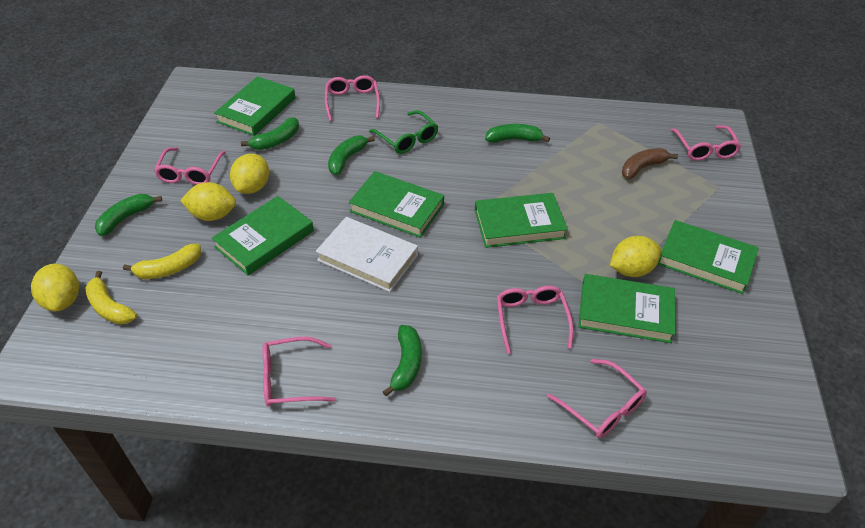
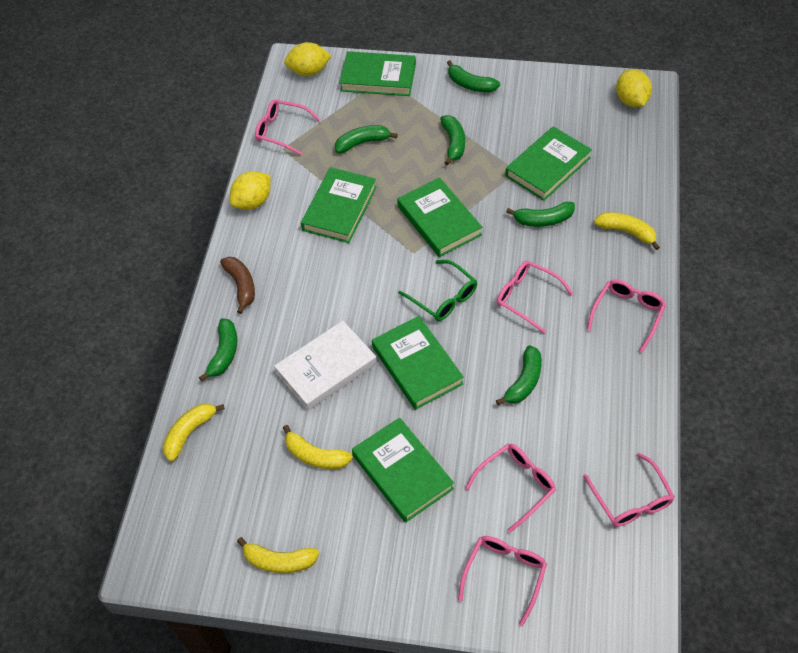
green banana: [95,194,162,236] [241,117,299,150] [328,136,375,175] [383,325,421,396] [485,124,550,143] = 5 -> [199,318,237,381] [335,125,398,153] [440,115,465,165] [447,60,500,93] [496,345,542,405] [506,202,575,227] = 6
yellow banana: [85,271,137,325] [123,244,201,279] = 2 -> [163,403,225,462] [237,537,319,573] [283,425,353,469] [594,212,660,250] = 4
yellow lemon: [31,264,79,311] [180,182,236,221] [230,153,269,194] [610,236,661,277] = 4 -> [230,171,271,210] [284,42,331,76] [616,69,652,107] = 3

